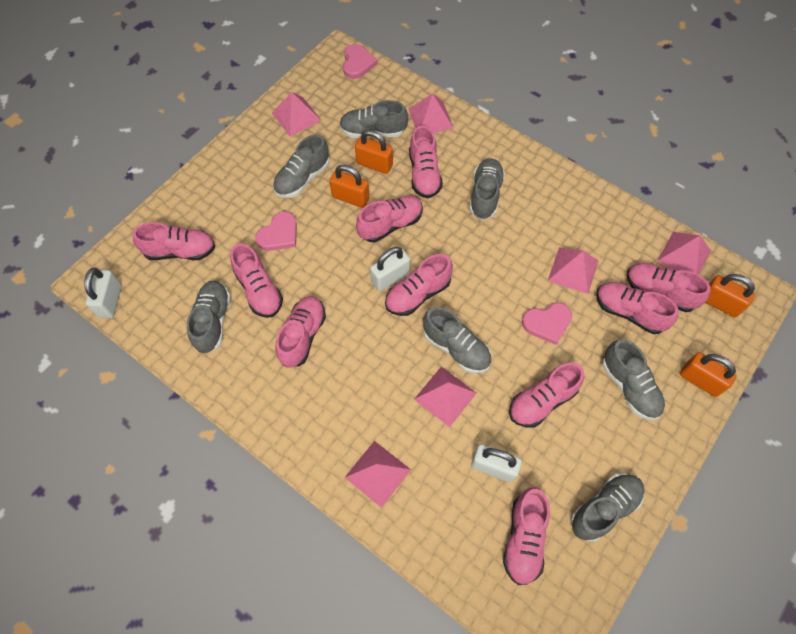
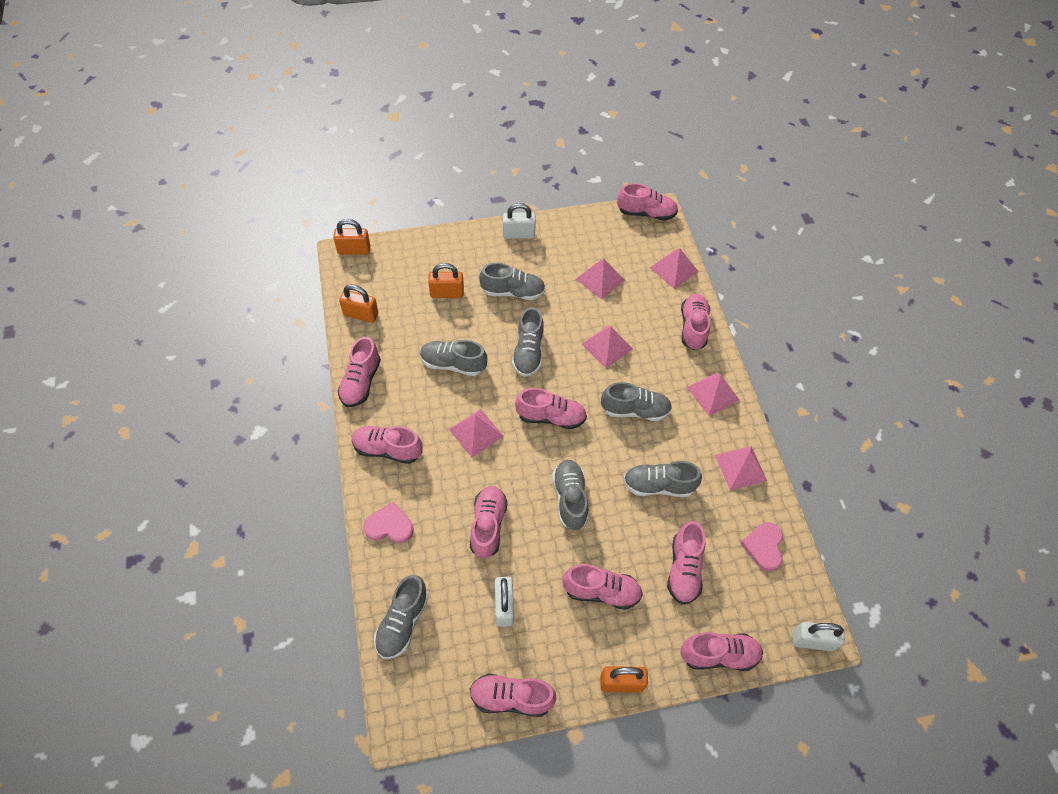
pink heart: [255,211,297,251] [343,44,377,79] [522,303,572,345] = 3 -> [363,502,414,543] [740,522,783,572] = 2

